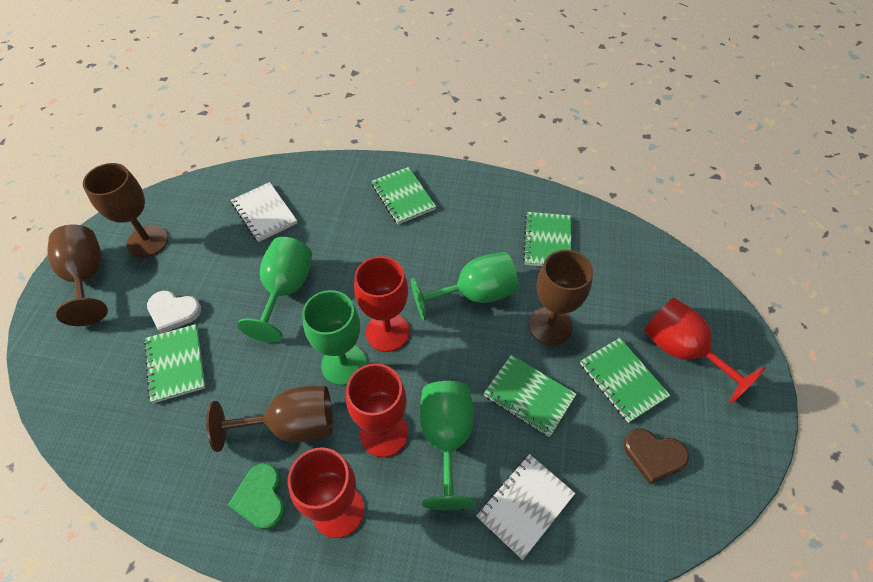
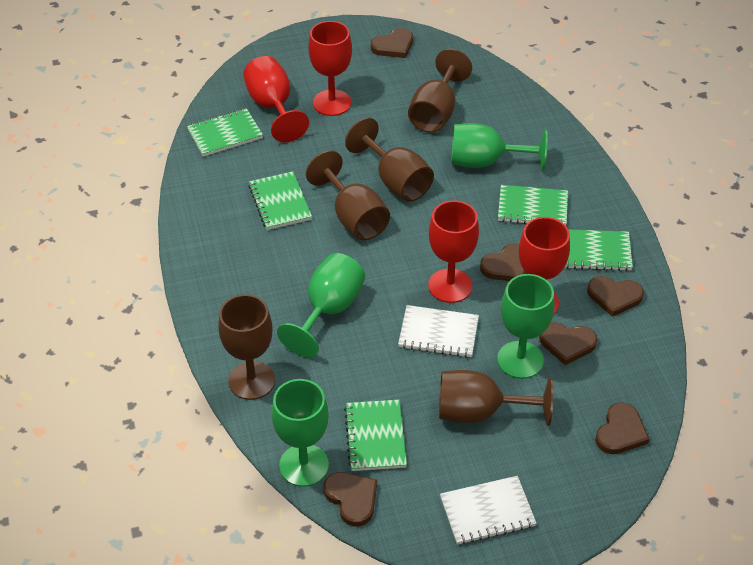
brown goblet: [48,225,108,326] [83,163,168,258] [206,386,333,452] [529,250,593,345] = 4 -> [218,294,275,400] [306,151,390,240] [345,118,434,202] [408,49,472,133] [439,370,554,426] = 5
brown heart: [624,428,689,484] = 1 -> [324,472,377,526] [371,28,413,58] [480,243,526,281] [539,322,597,365] [587,276,644,317] [595,402,650,454] = 6
green heart: [228,463,285,530] = 1 -> none = 0
white heart: [147,291,201,333] = 1 -> none = 0

